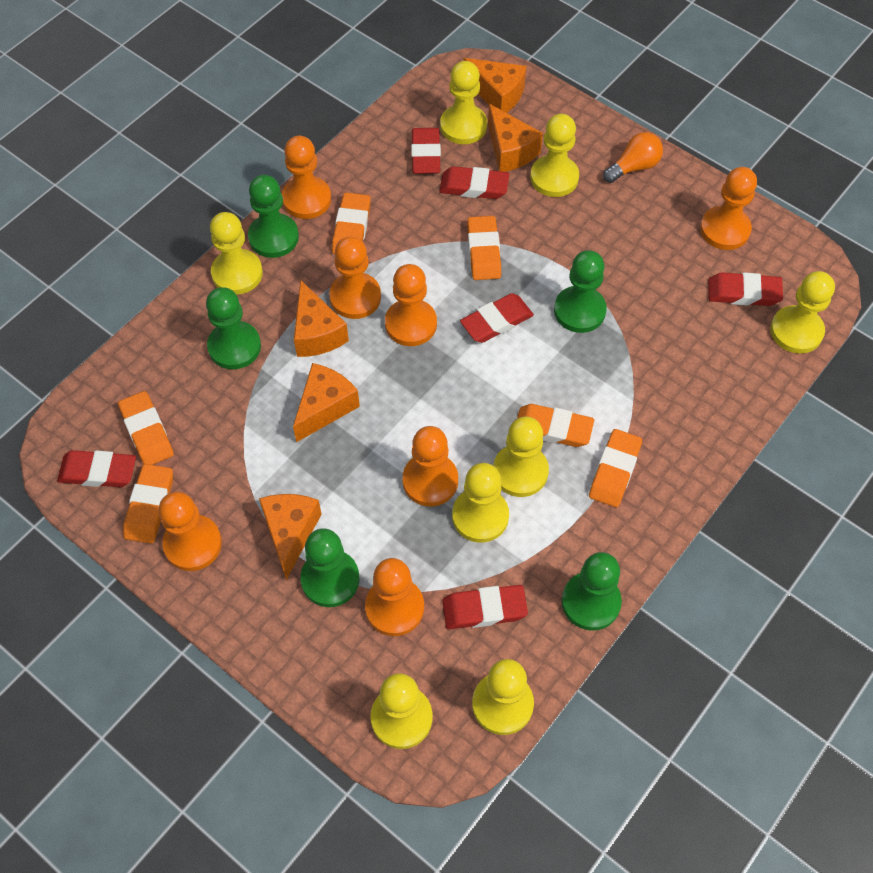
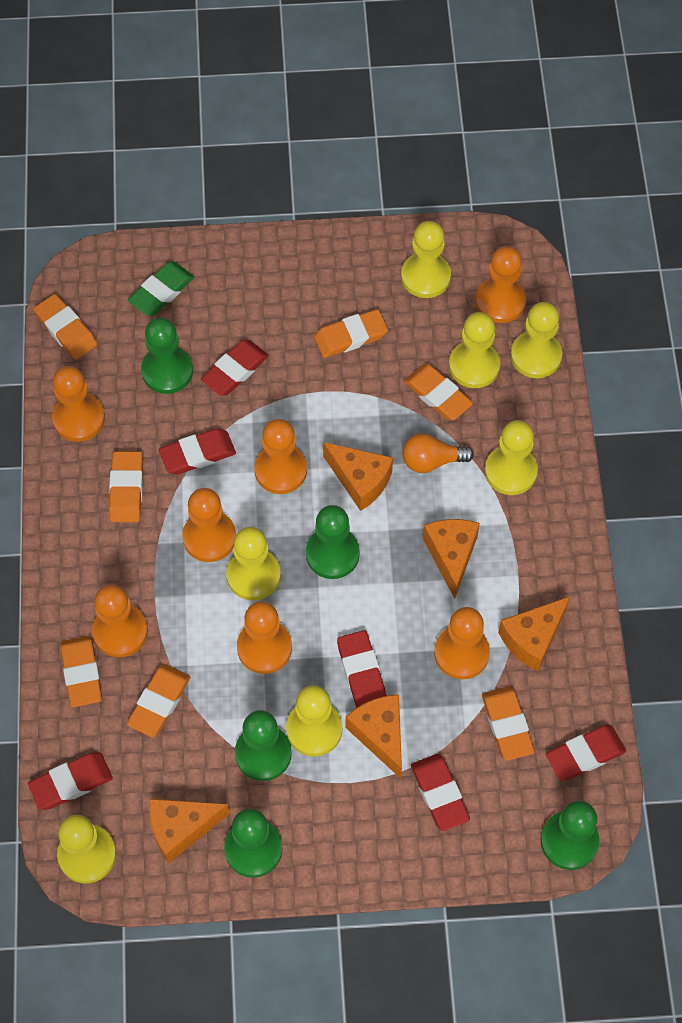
green eraser: none = 0 -> [128,262,195,316] = 1
orange eraser: [118,391,174,465] [123,464,173,544] [332,192,371,254] [467,216,501,280] [517,404,594,447] [589,429,642,507] = 6 -> [34,294,97,360] [61,636,102,707] [109,451,143,522] [127,664,190,737] [314,309,388,358] [404,364,473,420] [482,686,535,761] = 7
yellow pawn: [210,212,263,295] [370,673,432,749] [440,61,487,144] [452,463,509,543] [472,659,534,735] [493,416,549,497] [530,114,579,197] [770,271,835,354] = 8 -> [57,815,116,883] [226,527,281,601] [286,685,342,756] [401,221,451,298] [449,312,500,388] [485,420,538,495] [511,302,562,378] = 7

